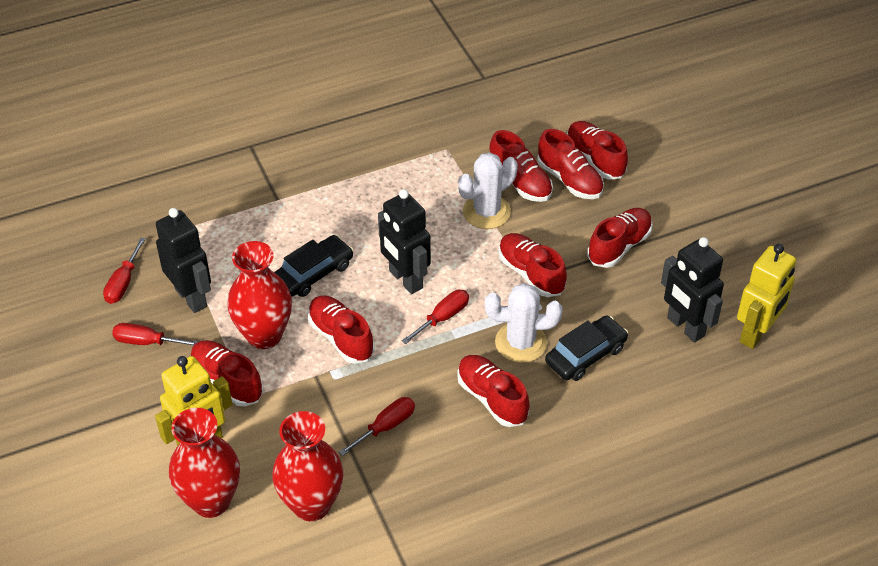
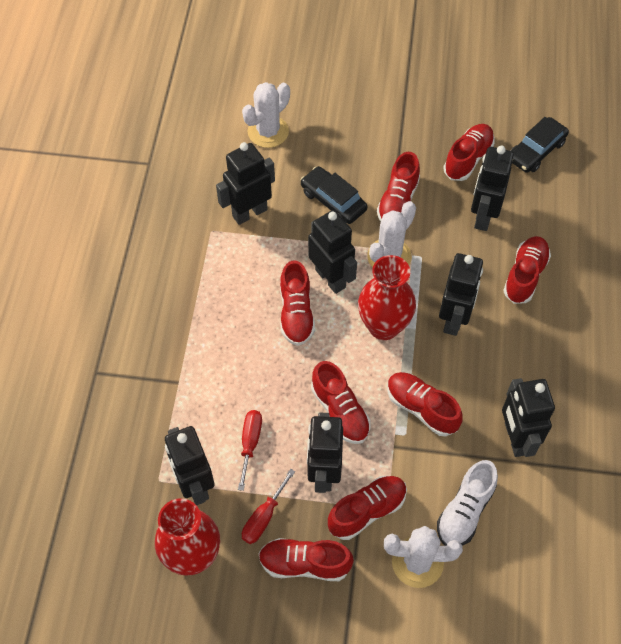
black robot: [156,208,211,313] [378,189,431,294] [661,237,724,342] = 3 -> [165,426,215,505] [216,142,275,225] [307,413,343,493] [308,210,357,294] [439,253,483,336] [471,146,514,231] [502,378,555,457] = 7
red screwdriver: [103,238,146,304] [112,323,199,346] [339,397,415,456] [402,290,469,344] = 4 -> [238,410,262,491] [242,469,295,544] = 2
red vase: [169,408,240,518] [227,241,292,349] [272,411,343,521] = 3 -> [155,498,220,576] [358,255,416,340] = 2
white cactus: [458,152,518,229] [485,283,562,363] = 2 -> [242,82,290,148] [367,201,416,268] [384,526,463,588] = 3
white shoe: none = 0 -> [437,460,498,546] = 1
yellow robot: [155,356,232,446] [737,244,796,349] = 2 -> none = 0

